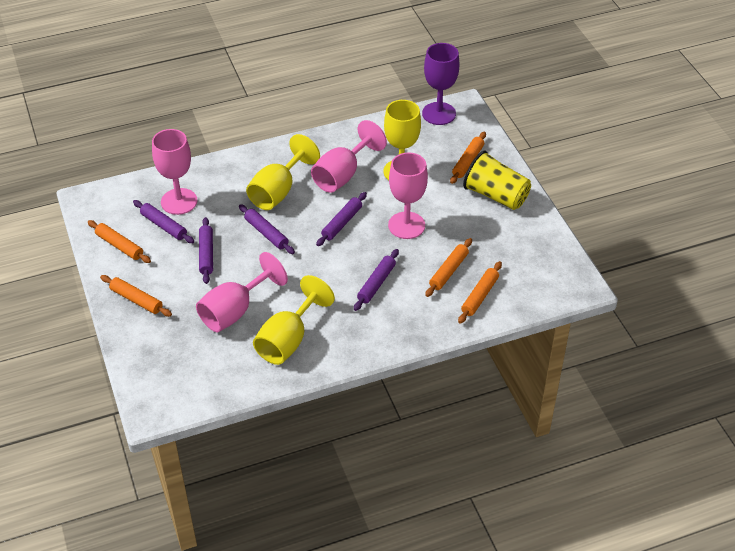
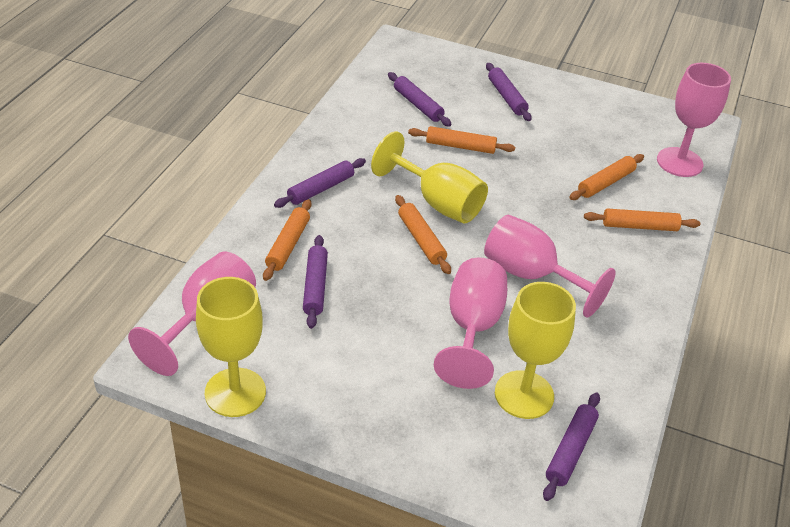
purple goblet: [422,43,459,125] = 1 -> none = 0
yellow cup: [463,151,531,210] = 1 -> none = 0

